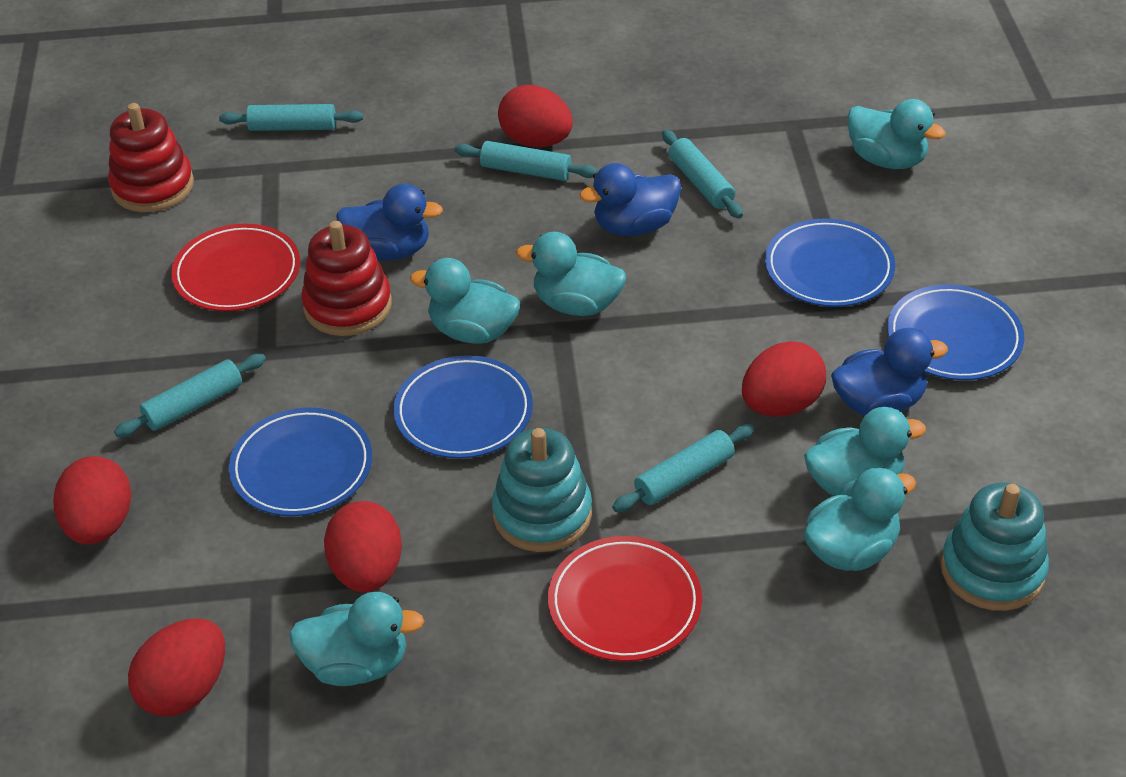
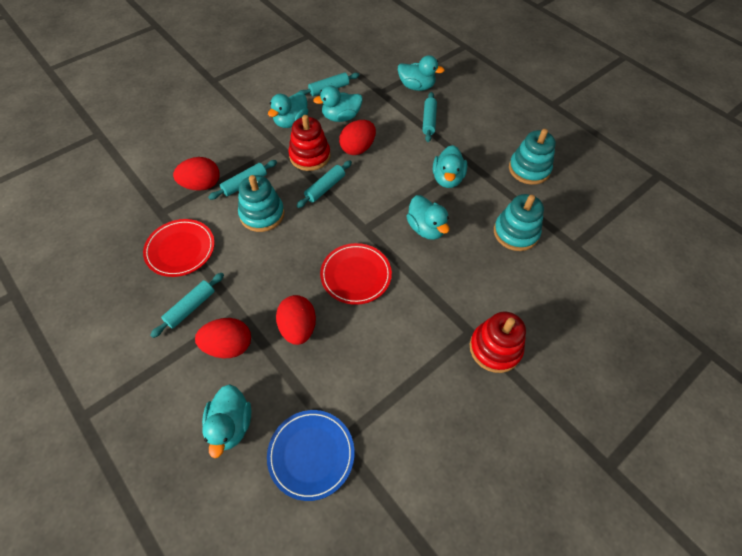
blue duck: [336,184,443,261] [580,163,681,236] [831,328,948,416] = 3 -> none = 0
blue plate: [229,408,372,516] [394,355,533,458] [765,218,895,307] [887,285,1024,380] = 4 -> [267,410,355,501] = 1
red egg: [53,456,132,545] [128,618,225,717] [324,501,402,592] [498,85,573,148] [742,341,826,417] = 5 -> [173,157,220,191] [195,318,251,358] [276,295,316,345] [339,120,376,155] = 4
turquoise stacking toy: [492,428,592,552] [941,483,1049,611] = 2 -> [238,175,285,232] [494,194,544,251] [509,129,556,185] = 3

